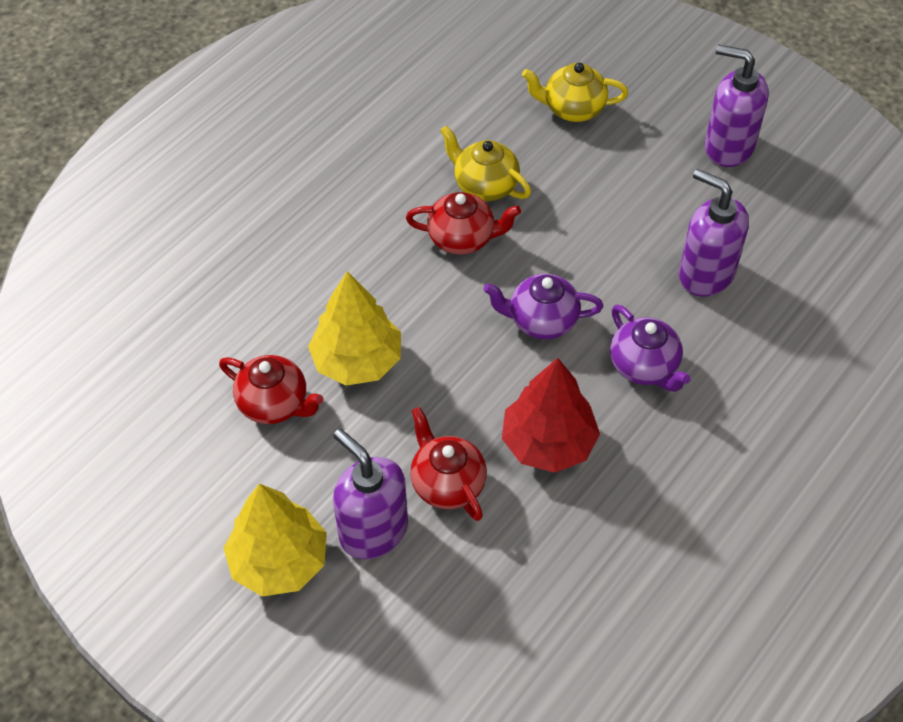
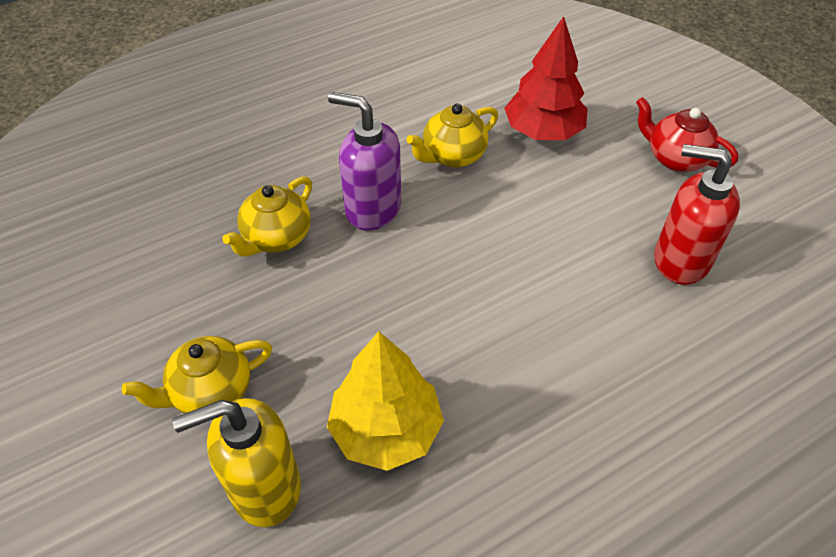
purple soap dispenser: [333,429,408,559] [679,169,749,297] [705,44,769,167] = 3 -> [328,92,401,231] = 1
purple teapot: [484,274,603,339] [610,304,691,392] = 2 -> none = 0
red soap dispenser: none = 0 -> [654,144,740,285] = 1
red teapot: [219,355,324,424] [406,192,521,255] [410,407,487,521] = 3 -> [636,97,738,172] = 1
yellow soap dispenser: none = 0 -> [172,398,301,527] = 1
yellow teapot: [440,126,531,201] [522,63,628,122] = 2 -> [122,336,272,414] [223,176,312,257] [407,103,498,168] = 3
yellow tree: [223,484,327,597] [308,271,401,386] = 2 -> [327,331,444,471] = 1

